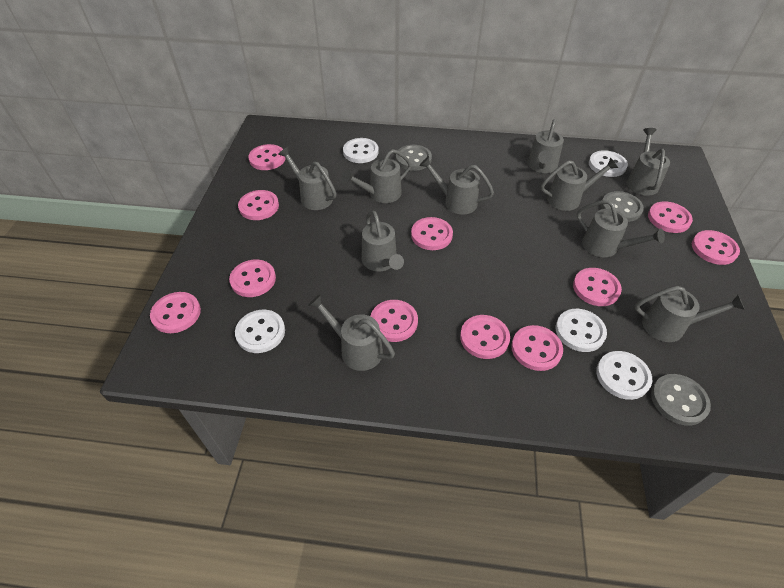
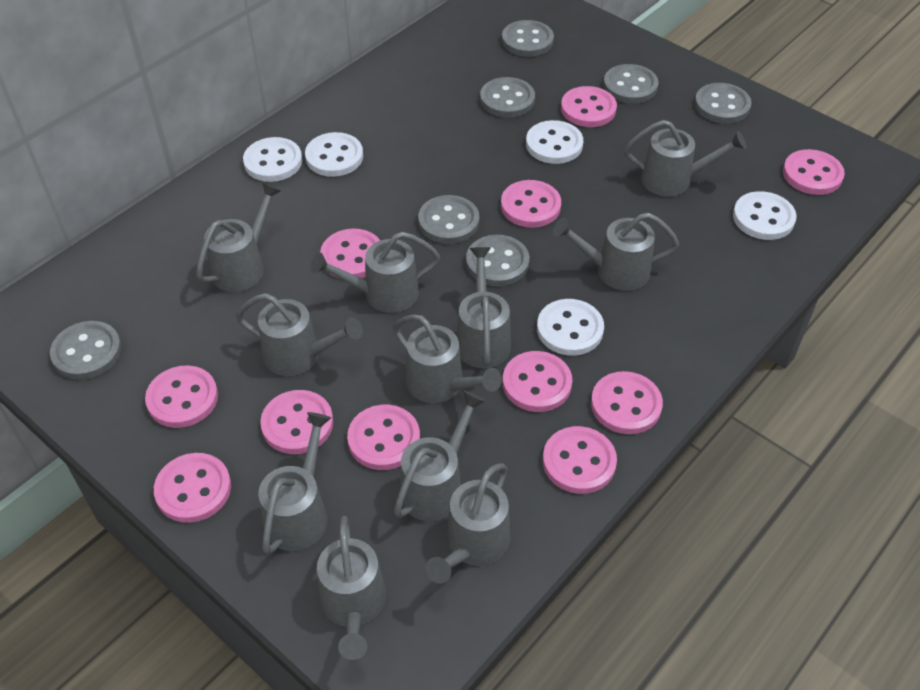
grey button: [396,145,432,171] [601,191,644,222] [651,374,711,426] = 3 -> [50,321,122,380] [418,195,479,244] [466,235,529,286] [480,77,535,118] [502,20,554,57] [603,64,659,104] [694,83,752,124] = 7
grey watering can: [278,147,337,210] [308,294,395,371] [342,149,412,203] [362,210,404,271] [419,156,494,215] [527,119,564,173] [541,157,618,211] [577,200,665,257] [627,128,670,196] [635,286,745,342] = 10 -> [196,182,281,292] [236,293,363,376] [258,412,331,555] [311,232,440,313] [317,516,386,660] [393,314,502,403] [394,391,486,521] [426,463,510,583] [456,247,511,368] [553,213,679,291] [624,120,746,196] = 11

